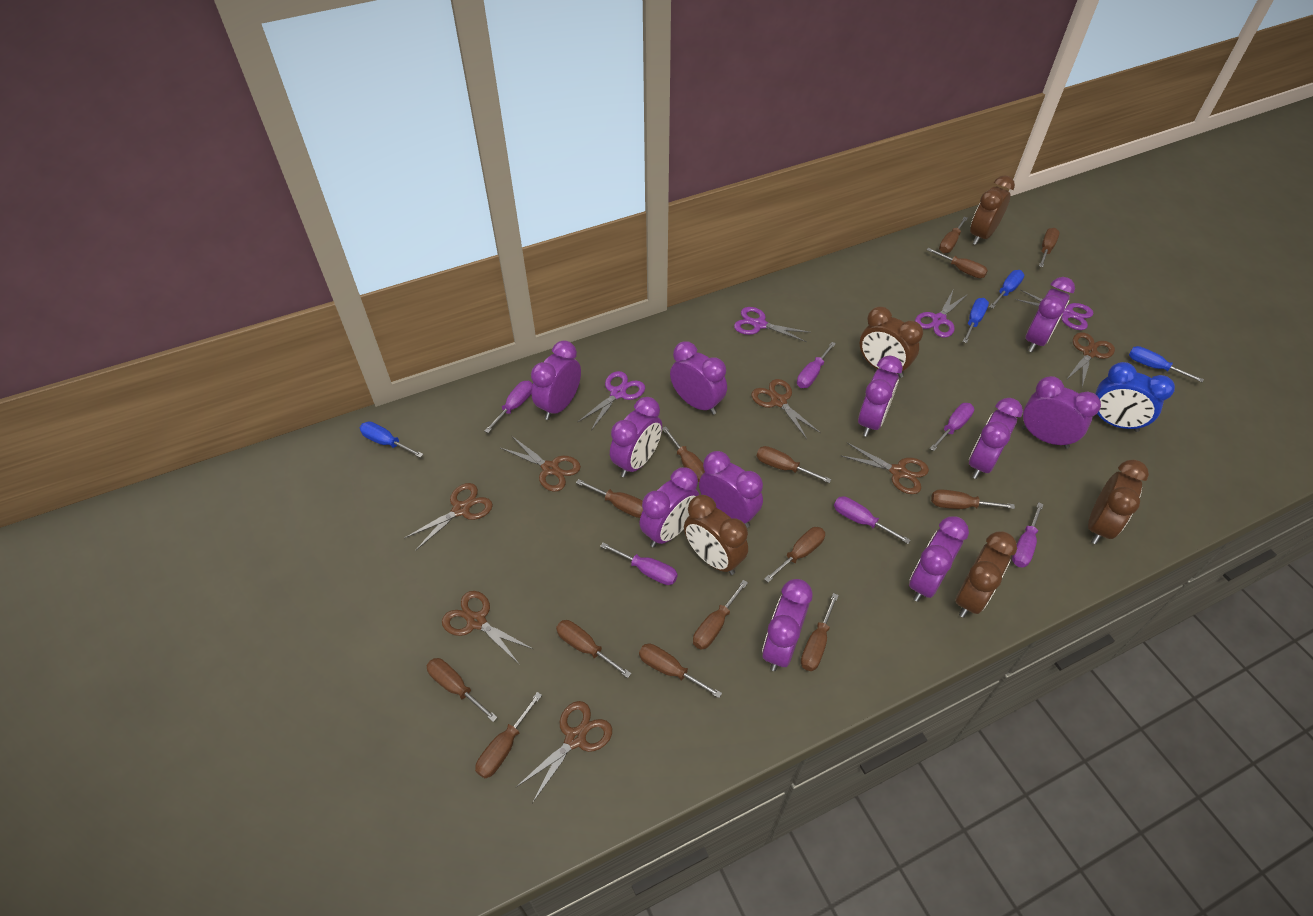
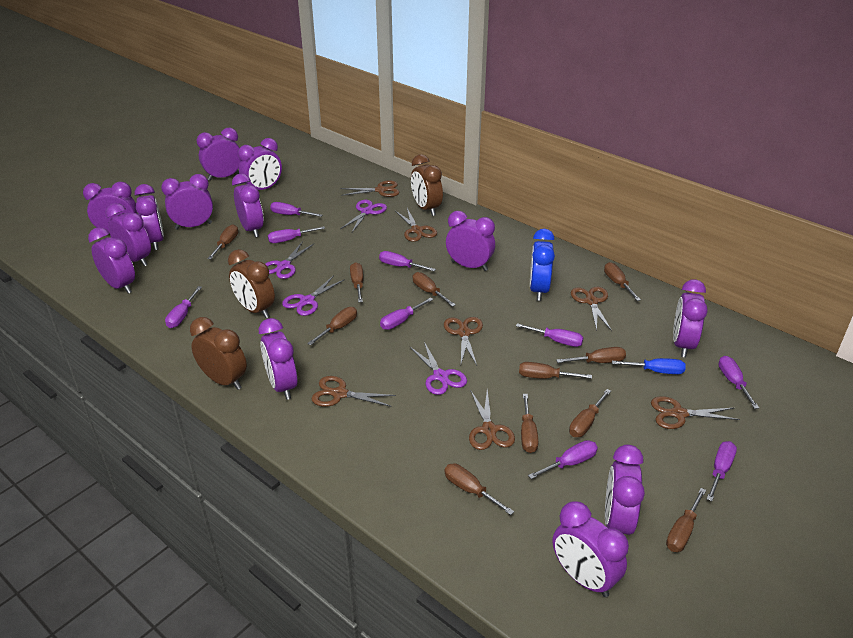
blue screwdriver: [360,421,424,458] [962,298,989,343] [989,270,1025,308] [1129,346,1204,383] = 4 -> [612,358,686,374] = 1
brown clock: [684,495,748,575] [860,307,923,378] [955,532,1017,618] [970,175,1015,245] [1088,460,1149,544] = 5 -> [190,317,247,390] [228,249,275,318] [411,154,443,216] = 3
brown screwdriver: [427,658,498,722] [475,692,542,778] [556,620,632,678] [576,479,643,518] [639,644,722,698] [662,426,705,482] [693,580,748,650] [757,446,831,483] [764,527,825,582] [801,593,839,671] [927,248,988,278] [931,489,1015,509] [939,217,968,253] [1039,228,1060,267] = 14 -> [207,225,238,259] [307,307,357,345] [350,262,363,302] [413,272,456,307] [444,463,514,515] [519,362,592,379] [521,394,538,453] [556,347,626,363] [569,389,611,437] [604,262,641,301] [666,488,706,552] = 11
purple clock: [531,340,581,420] [610,397,662,477] [639,467,699,547] [670,341,727,415] [699,451,763,528] [762,579,813,671] [858,355,903,437] [909,516,969,602] [969,398,1023,479] [1021,376,1101,449] [1025,277,1075,352] = 11 -> [83,182,138,232] [88,227,135,294] [106,203,151,266] [135,184,164,250] [161,174,213,229] [196,128,240,181] [232,174,264,237] [238,138,282,190] [259,318,298,400] [446,211,495,271] [552,501,629,597] [605,445,645,535] [673,279,708,358] = 13
purple screwdriver: [484,381,533,433] [600,543,678,585] [797,342,836,388] [834,496,911,544] [930,403,974,451] [1012,502,1044,568] = 6 -> [165,286,202,328] [268,226,325,243] [270,202,322,217] [379,251,436,271] [380,297,433,330] [516,323,584,347] [528,440,598,479] [707,441,737,501] [718,356,759,409] = 9

